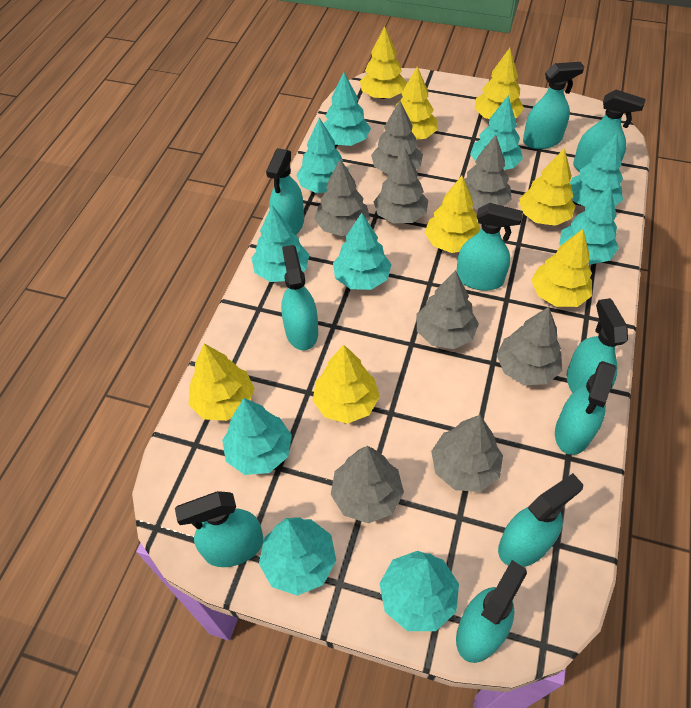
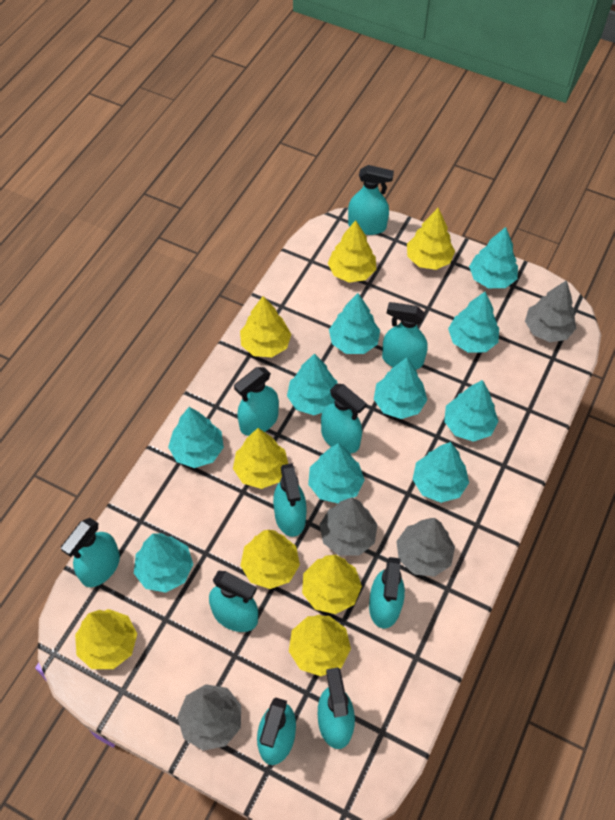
grey tree: [315,159,370,236] [331,446,404,524] [371,101,423,174] [374,147,428,223] [416,270,479,349] [431,415,503,492] [464,135,512,210] [497,307,562,385] = 8 -> [177,684,241,751] [319,497,377,556] [396,518,455,577] [525,280,576,342] = 4

